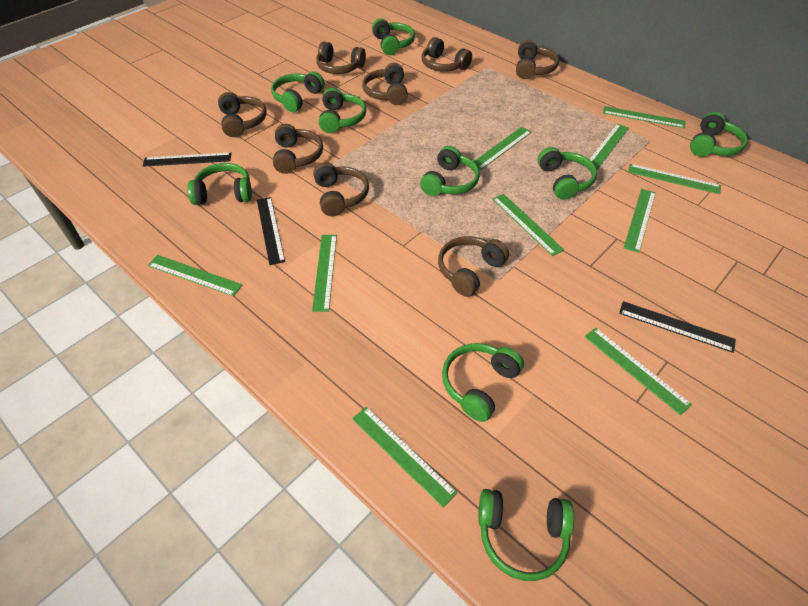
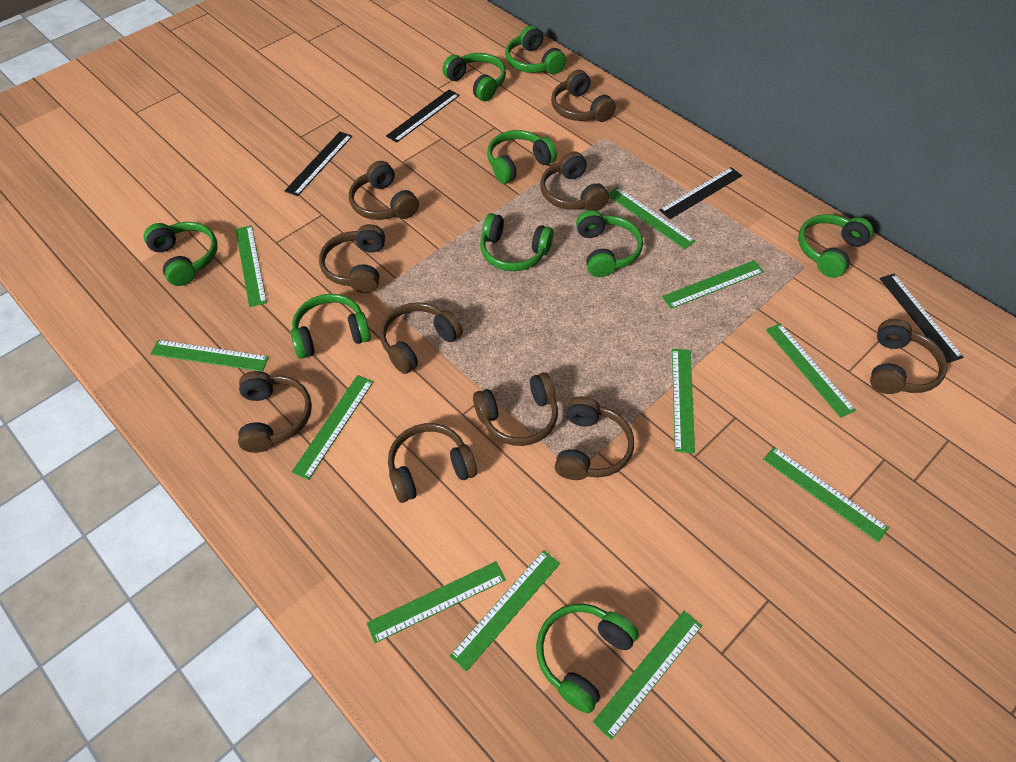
black ruler: [143,152,231,167] [257,197,285,265] [619,301,736,353] = 3 -> [285,132,352,196] [386,90,460,143] [659,167,742,219] [879,274,964,363] = 4
brown headphones: [218,92,267,137] [273,124,323,174] [313,162,369,216] [316,42,366,74] [362,63,408,105] [422,37,472,72] [438,236,509,297] [516,40,559,79] = 8 -> [238,371,312,453] [319,224,385,293] [349,161,419,220] [380,302,463,374] [388,423,477,503] [473,373,558,446] [540,151,609,211] [551,70,616,122] [555,396,634,480] [870,319,947,394] = 10
green ruler: [148,255,242,296] [312,235,337,312] [352,407,457,508] [474,127,532,170] [492,194,564,256] [584,328,692,416] [589,124,629,170] [603,106,685,128] [624,189,656,253] [628,164,721,194] = 10 -> [151,340,269,372] [235,225,267,307] [292,375,374,480] [366,561,506,643] [450,550,560,672] [592,611,702,740] [608,187,695,249] [662,260,764,309] [672,349,695,453] [763,447,889,542] [766,323,856,418] = 11

